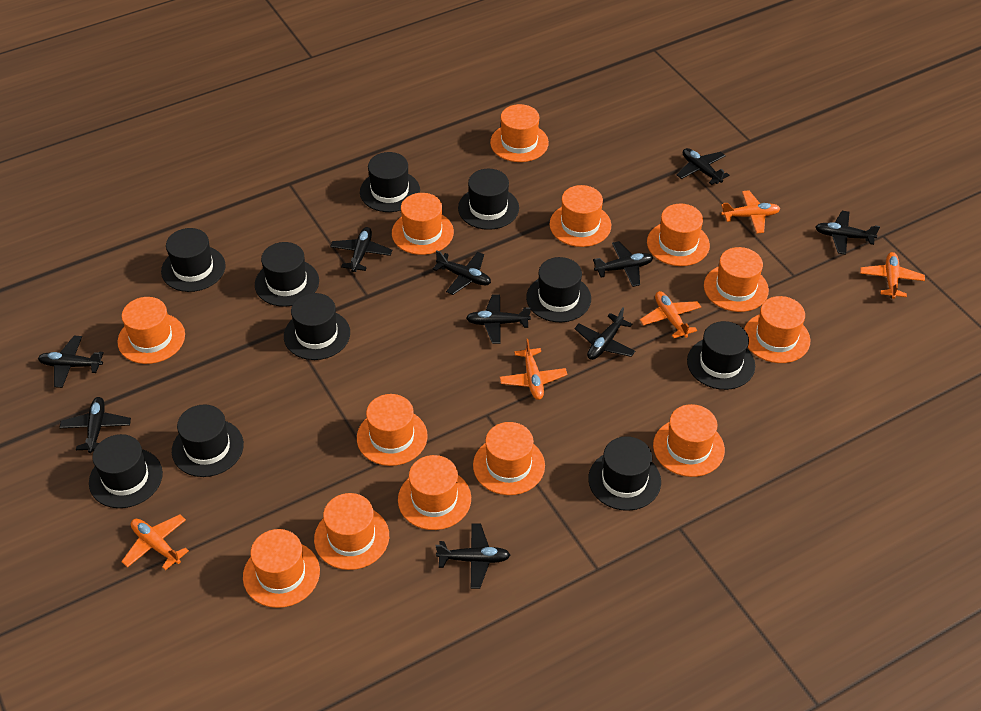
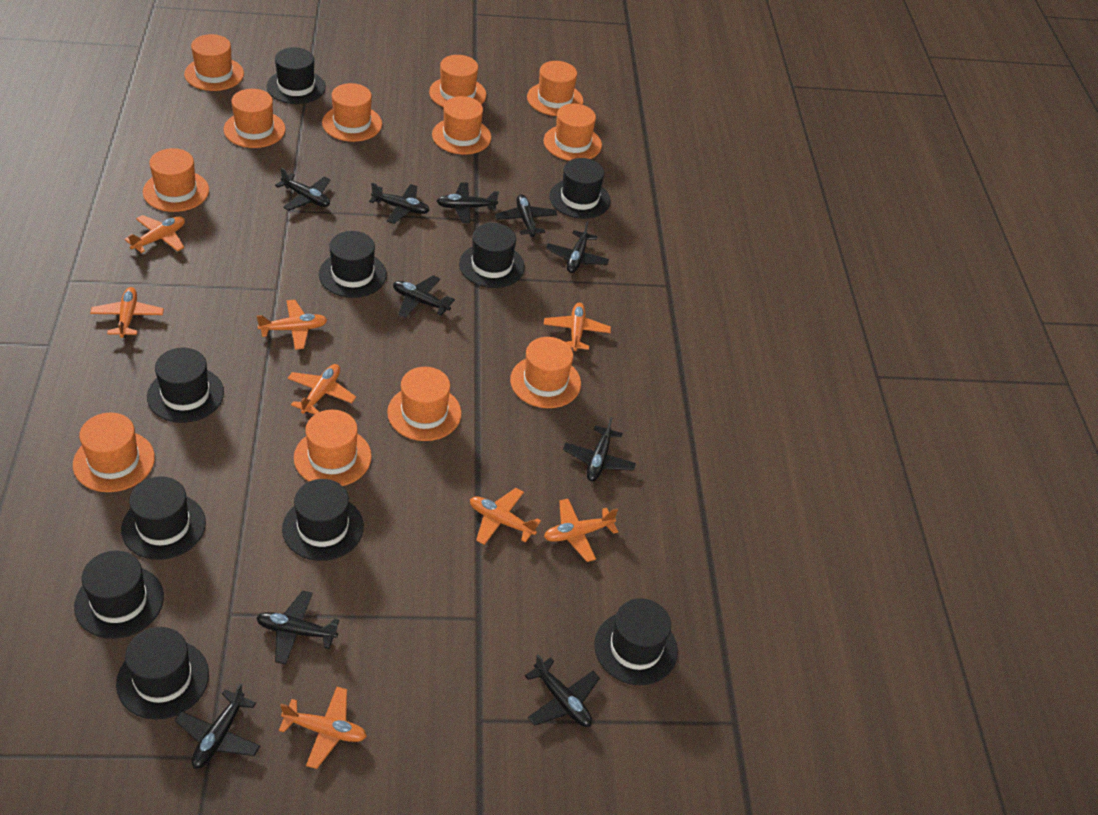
orange hat: [117,297,185,364] [243,529,320,608] [314,493,389,570] [357,394,428,466] [392,193,454,255] [398,455,471,530] [473,422,545,495] [490,104,549,162] [550,185,611,247] [647,204,710,266] [653,404,725,477] [704,247,769,312] [744,296,810,363] = 13 -> [73,413,155,492] [143,148,209,212] [184,34,244,91] [224,89,286,148] [294,410,372,486] [322,83,382,142] [387,367,462,441] [429,55,486,107] [432,96,491,155] [510,337,581,408] [527,61,583,116] [544,104,602,161] = 12
orange plane: [121,514,189,570] [500,339,567,400] [640,291,701,338] [721,190,780,234] [860,252,925,299] = 5 -> [90,287,164,338] [125,215,185,253] [256,300,327,350] [279,687,367,769] [287,364,356,415] [470,488,541,545] [544,303,611,351] [544,499,618,562] = 8

